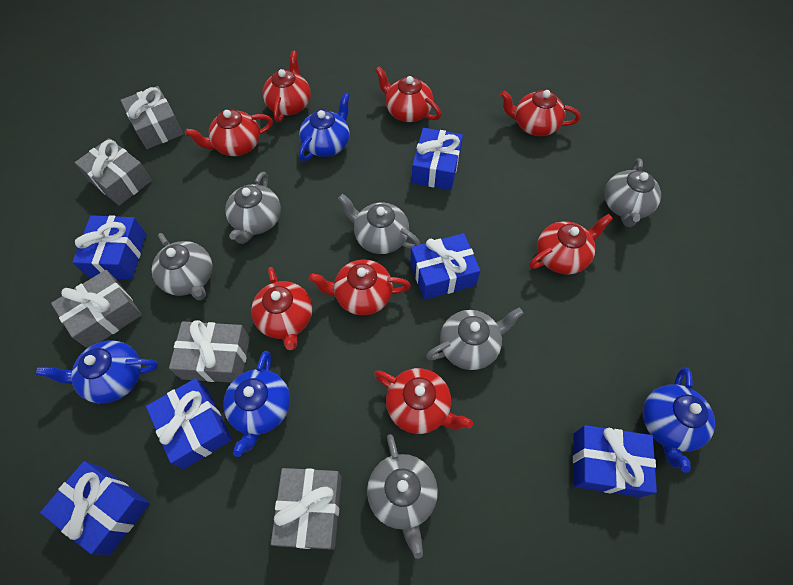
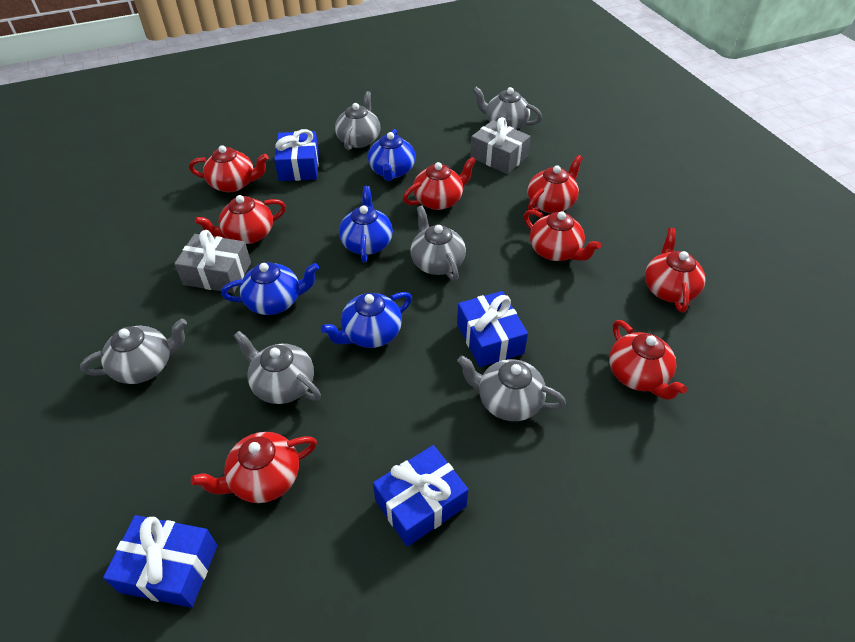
blue gift: [40,461,150,555] [72,215,147,279] [146,378,232,469] [410,233,480,300] [412,128,463,190] [573,425,657,497] = 6 -> [103,515,217,608] [274,129,319,181] [373,445,469,547] [457,291,528,367] = 4
grey gift: [51,270,142,348] [75,138,152,206] [121,86,184,149] [169,320,250,383] [271,468,342,550] = 5 -> [174,230,251,293] [470,117,531,174] = 2

